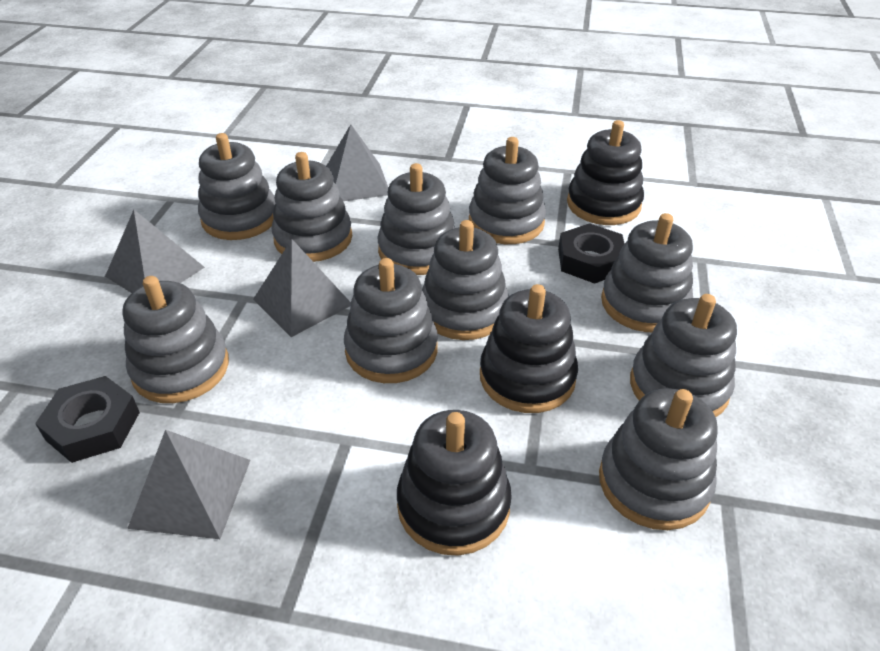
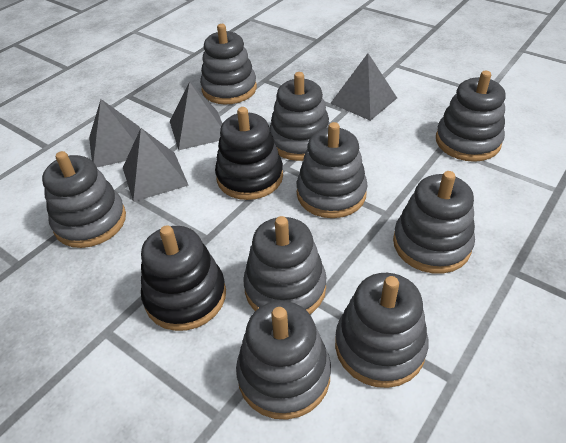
black nut: [35,376,140,463] [558,223,625,284] = 2 -> none = 0
black stacking toy: [397,410,512,556] [480,284,578,413] [567,120,644,225] = 3 -> [141,225,226,331] [215,107,283,200] = 2
grey stacking toy: [123,276,229,403] [198,133,276,240] [271,152,352,262] [344,258,438,383] [378,163,455,275] [422,220,509,340] [469,137,546,244] [599,388,718,530] [601,213,693,332] [630,294,737,417] = 10 -> [42,151,126,248] [200,24,257,104] [236,301,331,420] [243,216,326,314] [269,72,330,161] [297,122,368,218] [335,273,428,388] [393,171,475,274] [436,71,506,162] = 9

